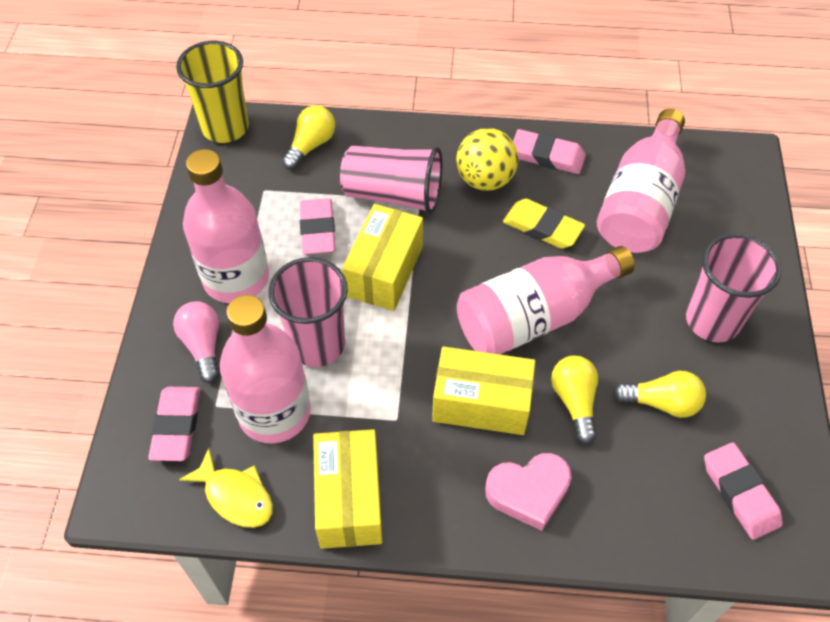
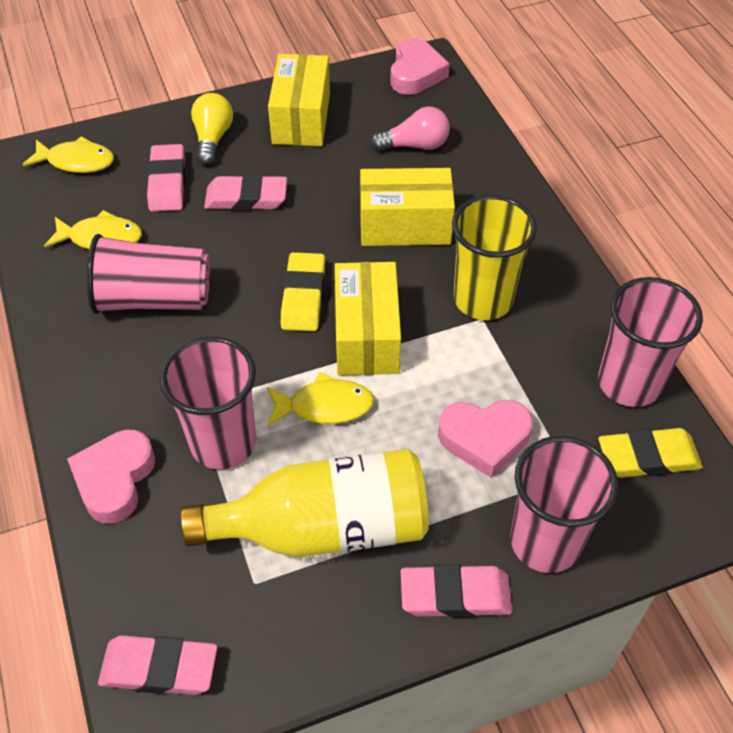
pink bottle: [183,149,269,303] [220,295,311,443] [457,246,635,354] [597,109,685,253] = 4 -> none = 0
pink cup: [268,257,348,367] [340,146,442,214] [686,233,781,343] = 3 -> [87,234,210,314] [160,337,256,469] [510,436,618,573] [598,277,703,407] = 4
pink heart: [485,453,572,531] = 1 -> [67,430,155,524] [390,38,450,95] [438,400,533,478] = 3
yellow ball: [456,128,519,191] = 1 -> none = 0
yellow bottle: none = 0 -> [181,449,429,557] = 1
yellow eraser: [503,199,585,249] = 1 -> [281,252,325,331] [599,428,703,478] = 2
yellow fish: [179,448,273,528] = 1 -> [22,136,114,173] [44,210,142,249] [267,372,374,426] = 3
yellow light bulb: [282,106,335,170] [551,355,598,444] [613,371,706,418] = 3 -> [191,93,233,165] = 1

